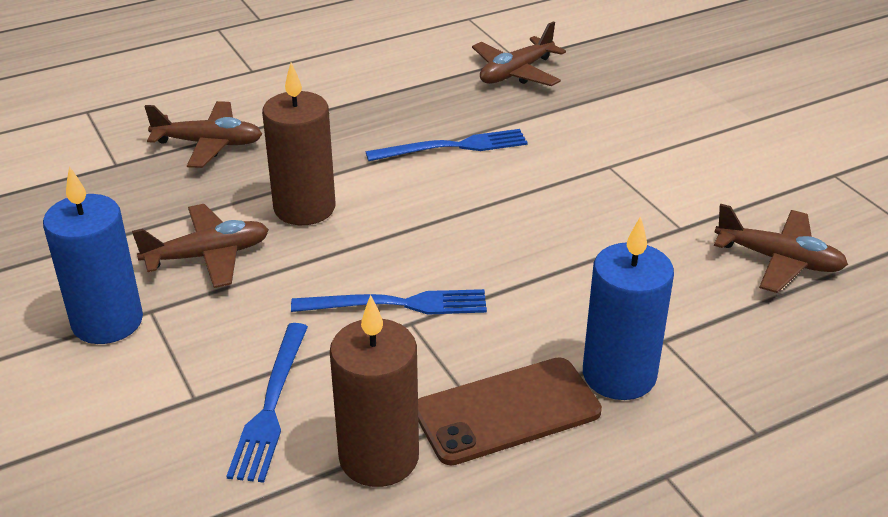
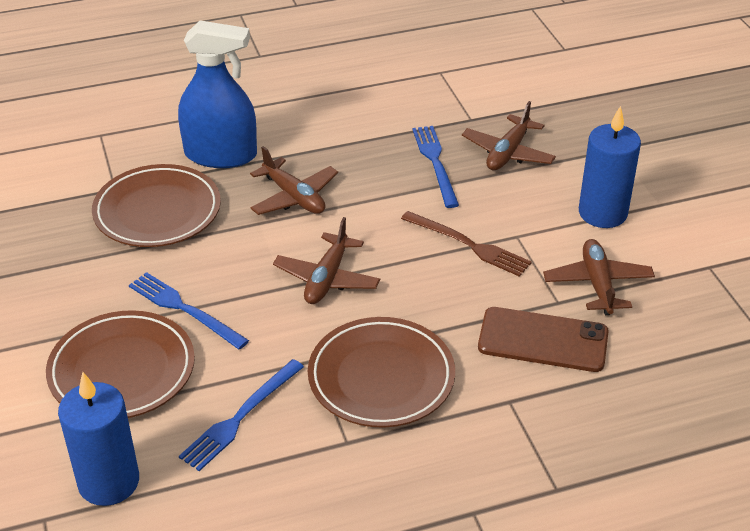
blue spray bottle: none = 0 -> [178,21,257,168] = 1
brown candle: [262,63,335,225] [330,295,419,487] = 2 -> none = 0
brown fork: none = 0 -> [401,211,532,277] = 1
brown plate: none = 0 -> [46,310,195,418] [92,164,221,247] [308,317,455,428] = 3

